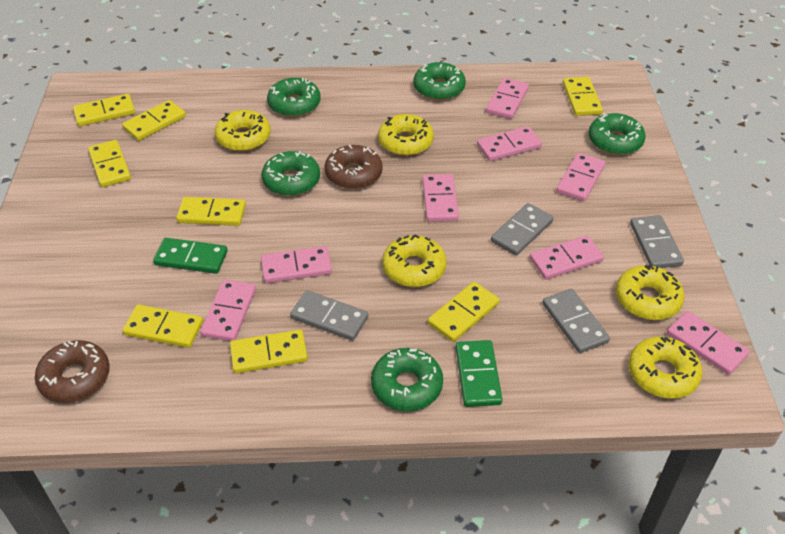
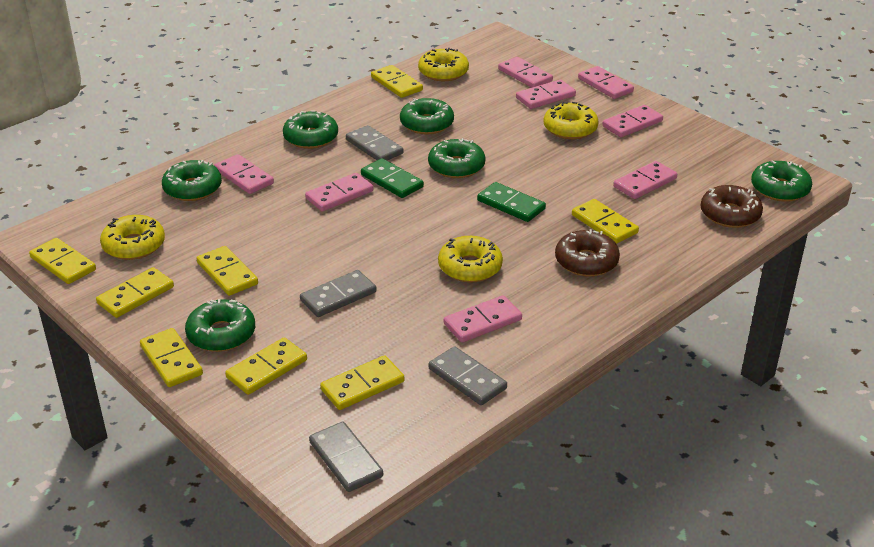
green donut: [262,151,320,196] [267,78,321,117] [371,348,443,411] [414,62,466,100] [588,113,646,155] = 5 -> [162,160,222,201] [185,299,255,352] [283,110,338,149] [400,98,454,134] [428,138,486,178] [751,160,812,202] = 6
yellow donut: [215,110,271,151] [378,114,434,156] [382,234,447,287] [616,265,684,320] [629,337,702,399] = 5 -> [100,215,165,260] [418,48,469,81] [438,236,503,283] [543,102,599,139] = 4

